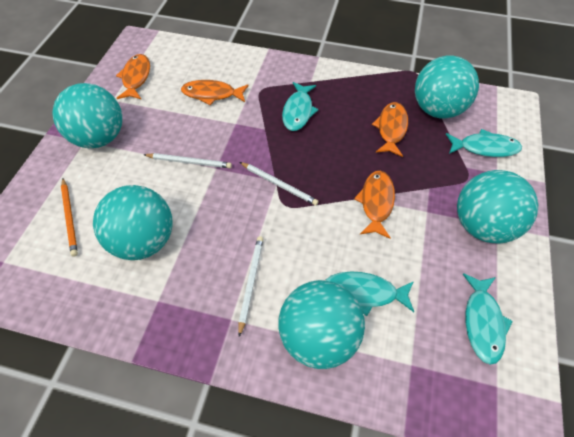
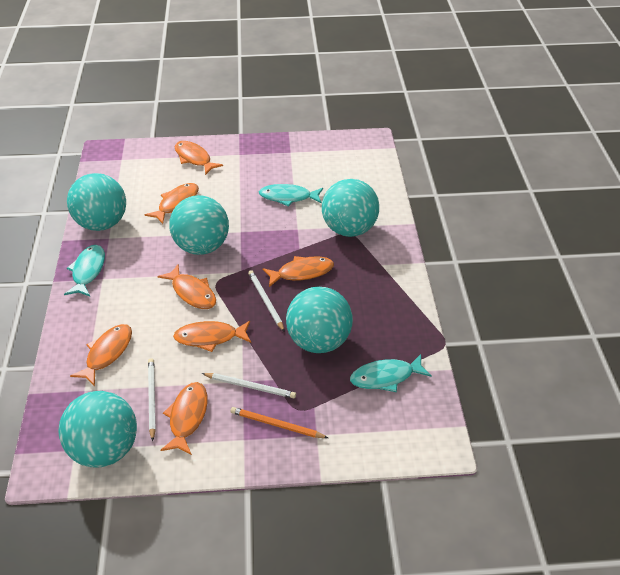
orange fish: [116,54,150,99] [181,80,249,105] [354,171,395,239] [372,102,408,157] = 4 -> [70,324,132,386] [145,183,199,224] [157,264,216,309] [161,382,208,455] [173,321,251,352] [175,141,223,175] [262,256,334,287] = 7
turquoise fish: [282,82,319,131] [325,272,414,316] [446,129,522,157] [463,273,513,365] = 4 -> [64,245,105,297] [259,184,323,207] [350,354,432,392] = 3

